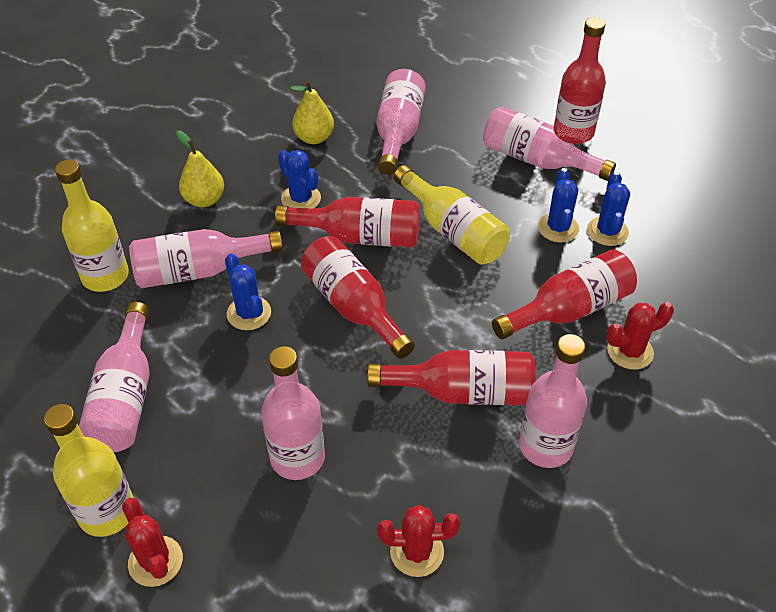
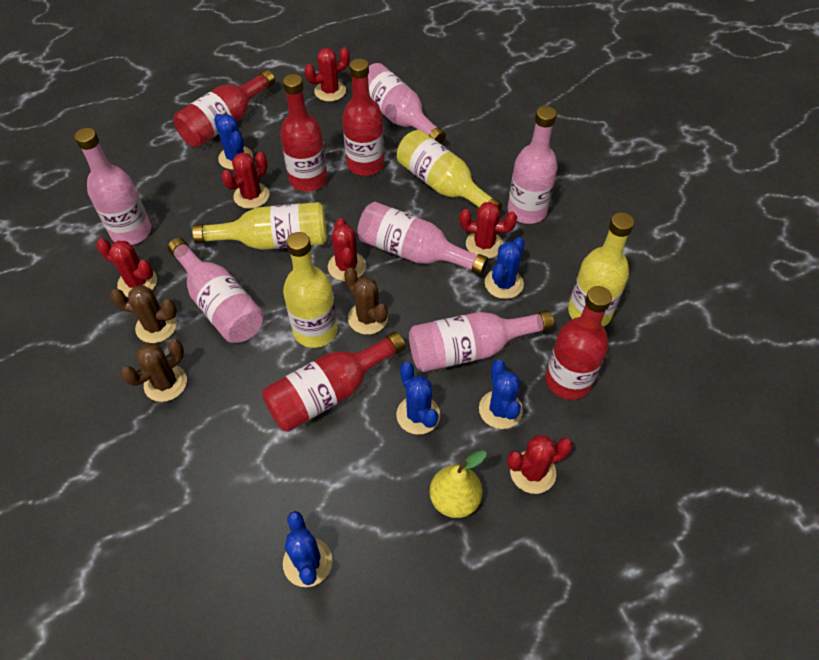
blue cactus: [225,254,271,330] [278,150,321,209] [538,168,579,242] [587,171,630,246] = 4 -> [214,114,253,170] [283,511,333,587] [396,362,440,435] [479,360,523,429] [485,237,525,299] = 5
brown cactus: none = 0 -> [110,285,177,343] [121,339,187,402] [344,268,388,335] = 3
red cactus: [122,498,183,587] [378,505,460,577] [606,302,674,370] = 3 -> [96,238,157,297] [221,152,269,209] [304,47,350,102] [328,218,366,281] [459,202,517,259] [507,435,573,494] = 6
yellow bottle: [44,404,134,537] [55,160,129,292] [394,165,510,265] = 3 -> [192,202,327,250] [283,232,338,348] [397,130,502,211] [568,212,634,327] = 4
yellow pear: [176,131,224,207] [291,80,334,144] = 2 -> [430,450,487,518] = 1

